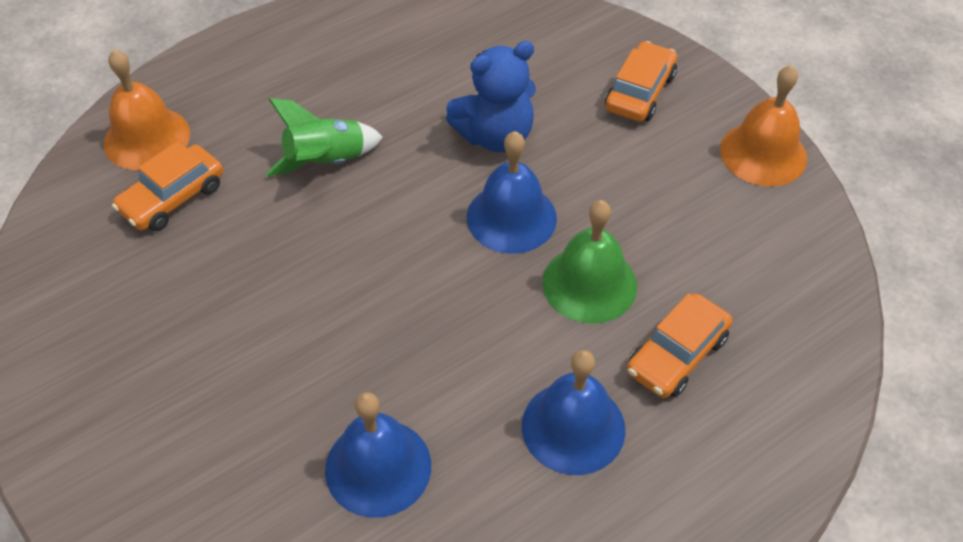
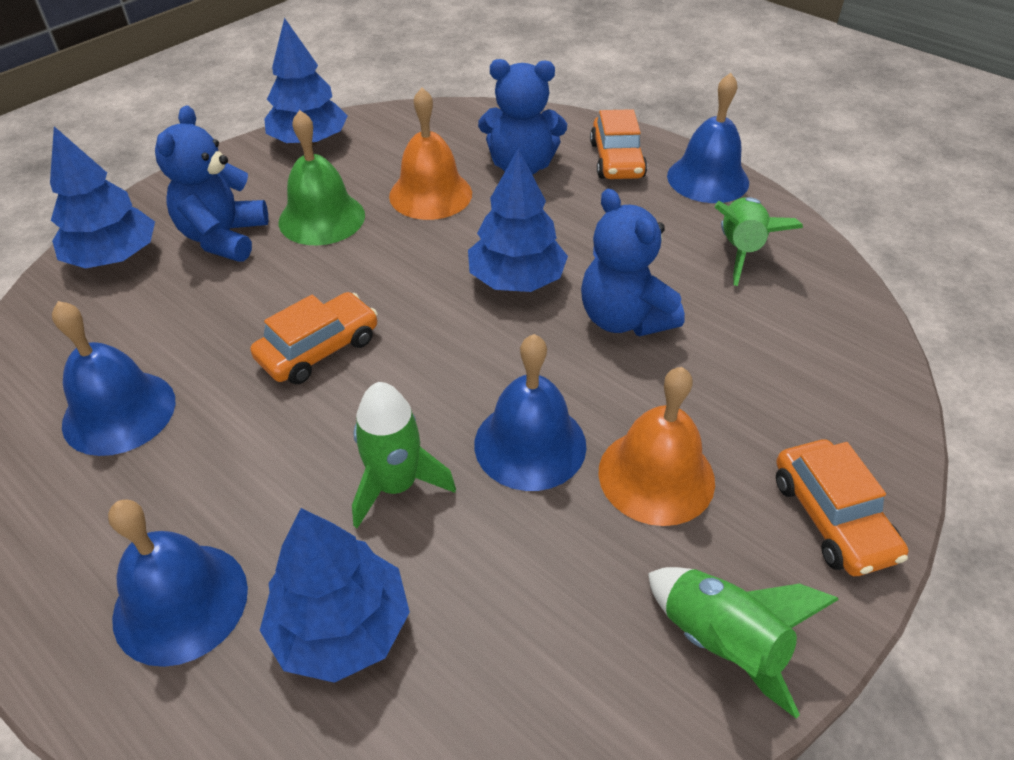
blue bell: [325,392,431,518] [467,131,557,254] [522,350,625,475] = 3 -> [52,301,176,456] [108,500,248,667] [474,334,586,491] [667,73,749,203] = 4
blue teddy bear: [446,41,536,152] = 1 -> [155,106,269,262] [478,59,567,175] [581,189,685,336] = 3
blue tree: none = 0 -> [50,126,155,268] [260,508,410,683] [264,18,348,146] [468,148,568,292] = 4
green rocket: [266,98,383,176] = 1 -> [352,382,456,528] [648,567,839,719] [715,197,803,286] = 3

